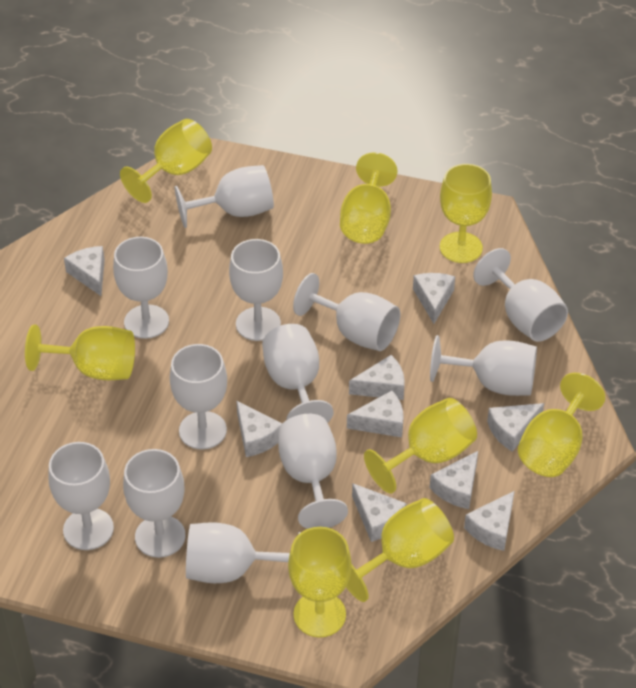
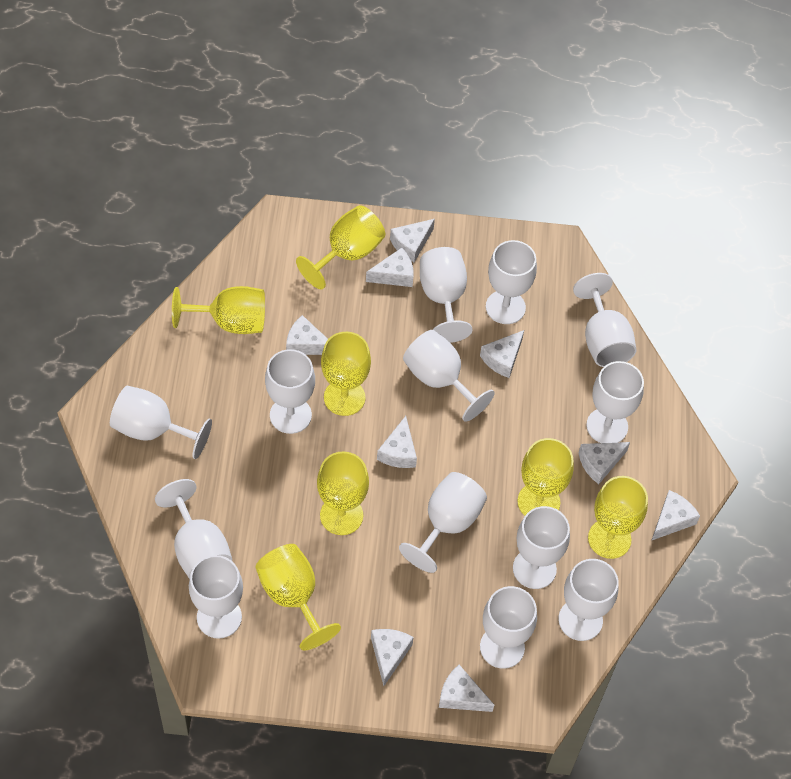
white goblet: [48,442,114,550] [113,237,169,339] [123,449,186,558] [170,344,227,449] [175,165,274,228] [186,522,301,583] [229,239,283,341] [262,324,334,423] [278,414,348,529] [293,273,400,351] [430,335,537,396] [473,248,568,342] = 12 -> [110,386,212,459] [155,479,232,579] [189,555,243,639] [265,349,315,434] [399,472,487,573] [403,330,495,422] [420,247,473,343] [480,586,537,668] [486,240,537,324] [513,506,570,589] [558,559,619,641] [573,273,637,367] [586,361,644,443] = 13
yellow goblet: [25,324,135,380] [120,119,212,203] [288,527,352,637] [340,152,397,244] [346,498,454,602] [364,398,477,494] [440,164,492,263] [518,373,605,477] = 8 -> [172,286,265,334] [256,544,341,650] [296,205,385,289] [317,452,369,535] [321,332,371,416] [517,438,574,516] [588,476,648,559] = 7

